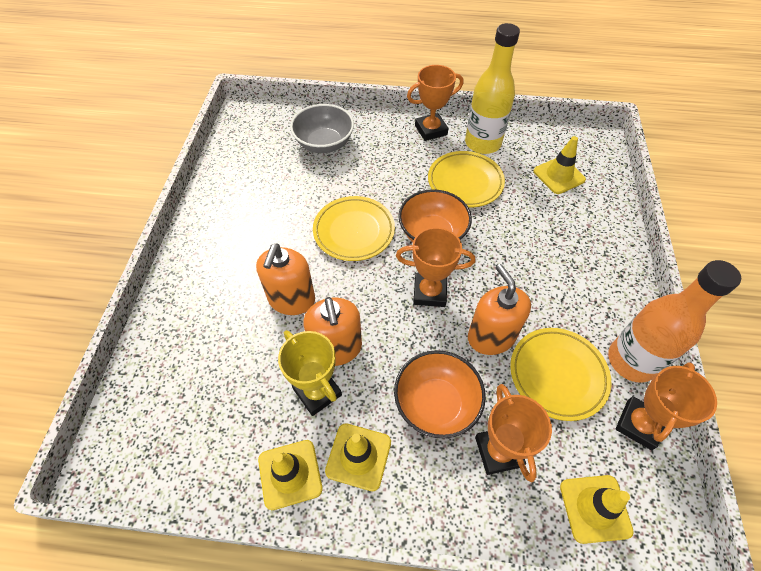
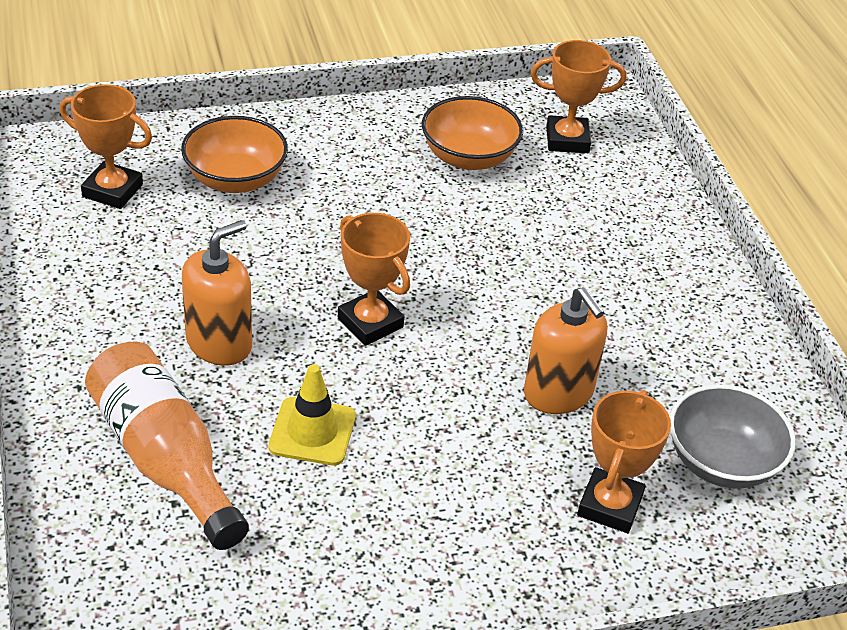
orange soap dispenser: [256,243,315,315] [303,297,362,366] [468,264,531,355] = 3 -> [182,220,252,366] [524,287,607,414] = 2
yellow bottle: [465,23,520,154] = 1 -> none = 0
yellow plate: [313,196,395,261] [428,151,505,208] [510,328,611,421] = 3 -> none = 0
yellow traffic cone: [258,440,323,510] [325,423,391,491] [533,136,586,194] [560,475,634,544] = 4 -> [269,364,356,466] = 1
yellow trophy: [278,330,342,416] = 1 -> none = 0

